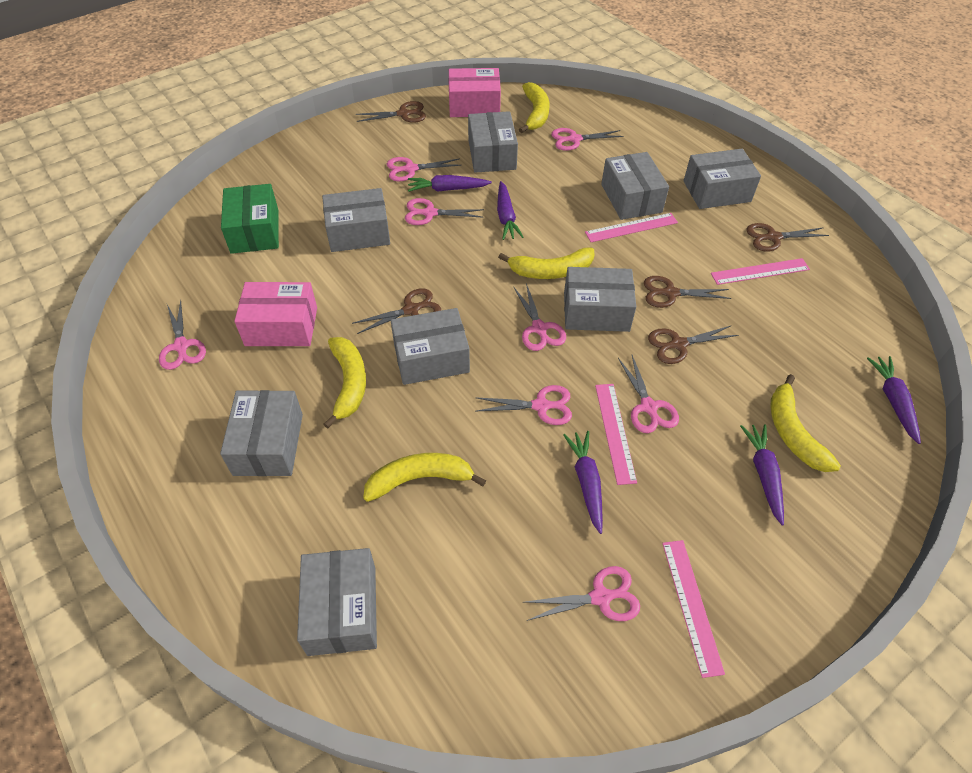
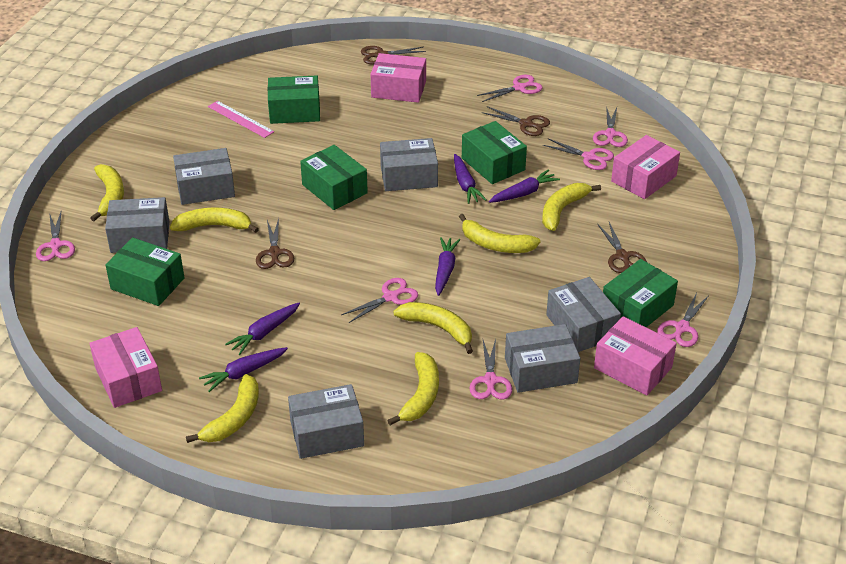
brown scissors: [352,288,441,334] [356,101,426,123] [644,276,731,308] [648,325,739,364] [746,223,829,252] = 5 -> [256,218,294,269] [361,46,426,64] [482,106,550,136] [597,222,647,273] = 4
green box: [221,184,279,254] = 1 -> [105,238,184,306] [268,75,320,124] [300,145,368,210] [462,121,527,184] [603,259,678,327] = 5
grey box: [220,390,303,476] [297,548,377,656] [322,188,390,252] [391,308,470,385] [468,111,518,173] [564,267,636,332] [601,152,669,220] [684,149,761,209] = 8 -> [105,197,169,253] [173,148,235,205] [288,384,364,459] [380,138,438,191] [505,324,580,393] [546,277,621,352] = 6
pink box: [234,282,317,346] [448,68,501,117] = 2 -> [89,327,162,408] [371,53,426,103] [594,316,677,396] [611,135,680,199] = 4
pink ruler: [585,213,678,242] [595,384,637,485] [662,540,725,678] [711,258,810,285] = 4 -> [208,101,274,138] = 1
pink scissors: [159,300,206,370] [387,157,462,181] [405,198,484,225] [475,385,572,425] [513,283,566,351] [525,566,640,621] [551,128,624,151] [618,355,679,433] = 8 -> [36,212,75,261] [341,278,418,323] [470,339,512,400] [477,75,543,102] [543,139,614,170] [593,106,628,147] [657,292,709,347] = 7
yellow banana: [323,337,366,429] [363,453,486,502] [498,248,594,279] [519,82,549,133] [770,374,841,472] = 5 -> [91,164,124,221] [170,208,259,233] [186,374,259,443] [387,352,439,425] [393,302,473,354] [459,214,540,253] [542,183,601,231] = 7

